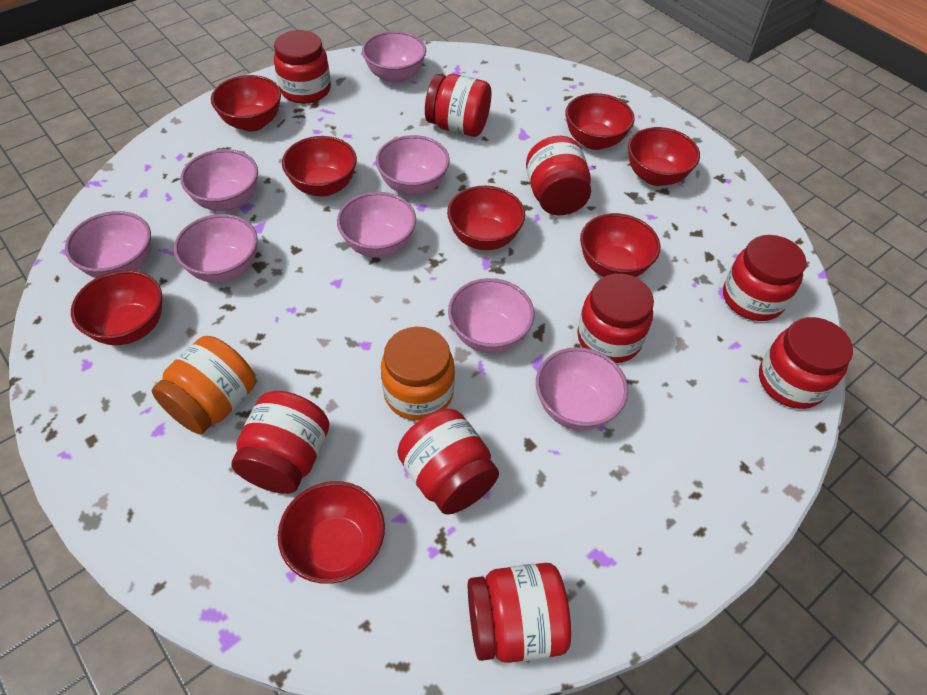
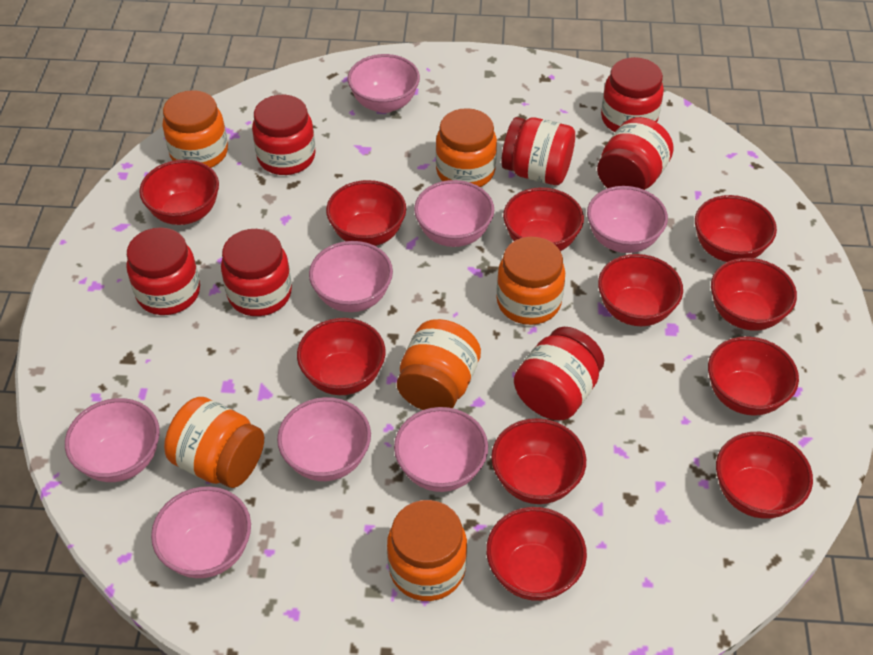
orange jar: [152,336,256,434] [381,327,455,421] = 2 -> [162,90,228,168] [164,397,264,488] [387,500,467,601] [397,319,481,410] [436,108,497,187] [496,237,565,325] = 6
red bowl: [71,270,162,345] [211,75,281,132] [278,481,385,584] [282,136,357,197] [447,186,525,250] [565,93,635,150] [580,213,660,277] [628,127,700,186] = 8 -> [139,160,219,225] [297,318,386,395] [326,180,406,246] [486,507,587,601] [491,418,586,504] [503,187,584,251] [598,254,683,326] [695,195,777,262] [708,336,799,416] [711,258,797,331] [716,432,813,519] = 11
red jar: [231,391,329,494] [274,30,331,104] [397,409,499,515] [425,74,491,137] [468,563,571,663] [526,136,591,216] [577,274,654,363] [723,235,807,321] [759,317,853,409] = 9 -> [126,227,200,315] [221,229,292,316] [252,95,315,175] [501,117,575,185] [514,327,604,420] [597,117,674,190] [601,57,664,132] = 7

